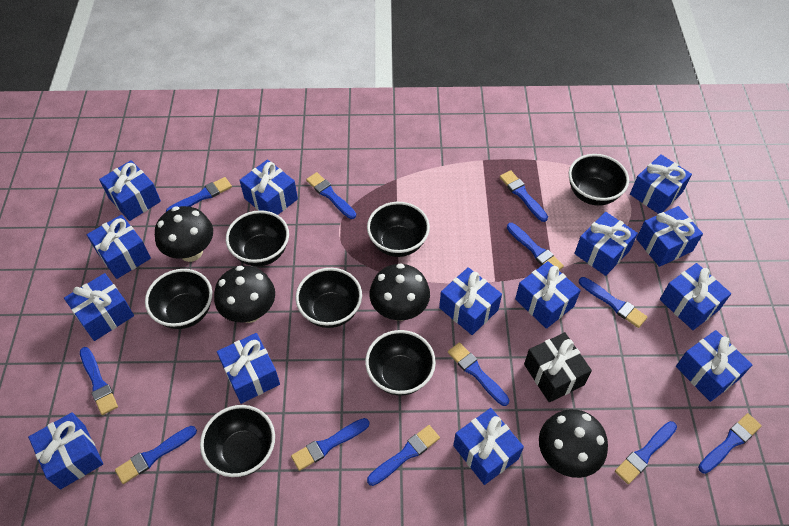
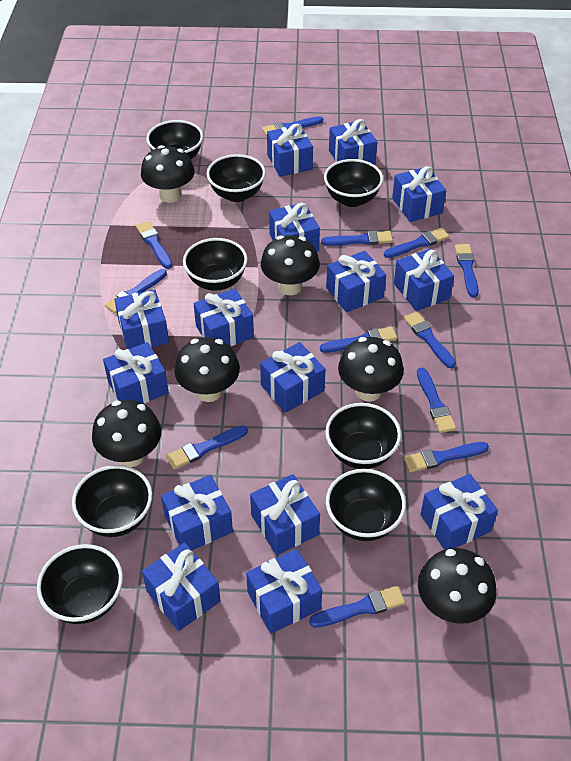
black bowl: [145,269,212,329] [200,405,275,477] [226,210,289,266] [296,268,362,328] [365,330,436,396] [367,202,430,257] [569,154,629,206] = 7 -> [37,544,123,624] [72,465,152,537] [146,120,203,159] [183,238,248,291] [206,154,266,202] [324,159,383,207] [325,403,401,469] [326,469,406,541] = 8
black gift: [524,332,592,402] = 1 -> none = 0
black mushroom: [155,206,213,262] [214,266,275,323] [370,263,430,321] [539,409,608,478] = 4 -> [92,400,161,467] [141,145,195,203] [174,337,240,402] [261,235,320,295] [338,337,404,402] [418,548,496,624] = 6
blue gift: [28,412,103,489] [64,273,134,341] [87,215,151,279] [99,160,161,221] [217,333,280,404] [239,160,298,215] [439,267,502,335] [453,408,524,485] [515,261,581,329] [574,212,638,276] [630,154,692,214] [636,206,703,267] [660,263,731,330] [676,330,752,402] = 14 -> [103,342,169,404] [114,289,169,349] [142,542,220,631] [161,475,233,550] [194,289,254,346] [246,549,322,634] [250,474,320,555] [260,342,326,412] [267,124,313,177] [269,202,320,252] [326,251,386,313] [329,119,377,165] [392,166,446,222] [394,249,454,311] [420,474,498,550] = 15

